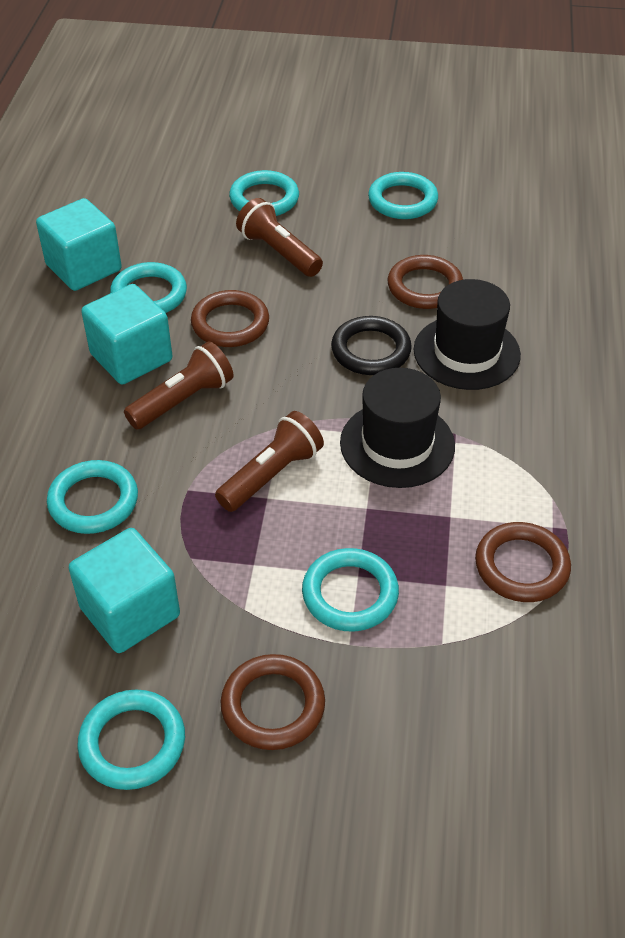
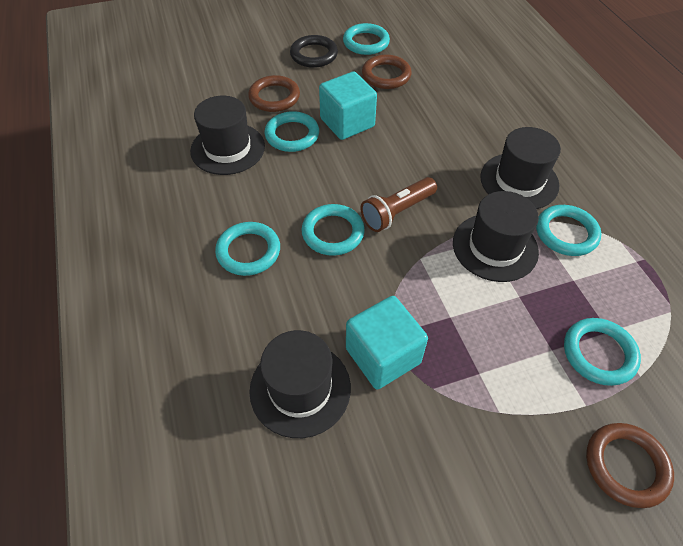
black hat: [340,368,455,488] [414,279,521,390] = 2 -> [190,96,265,175] [249,330,351,438] [453,191,539,282] [480,127,561,209] = 4
brown flashlight: [124,341,234,430] [215,411,324,512] [236,198,323,277] = 3 -> [360,177,437,232] = 1
brown ring: [191,290,269,347] [221,654,325,750] [388,255,463,309] [475,522,571,602] = 4 -> [248,75,300,112] [362,55,412,89] [586,423,674,508] = 3
turquoise cube: [36,198,122,291] [69,528,180,653] [81,284,173,385] = 3 -> [319,72,377,140] [346,296,428,389] = 2

